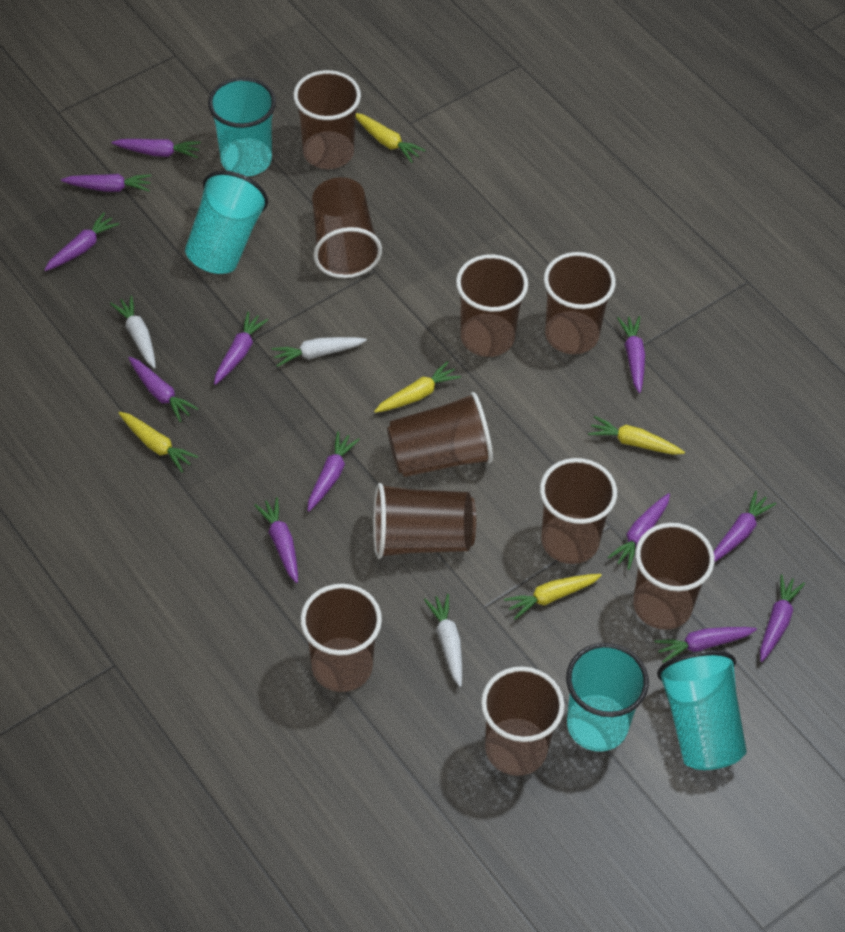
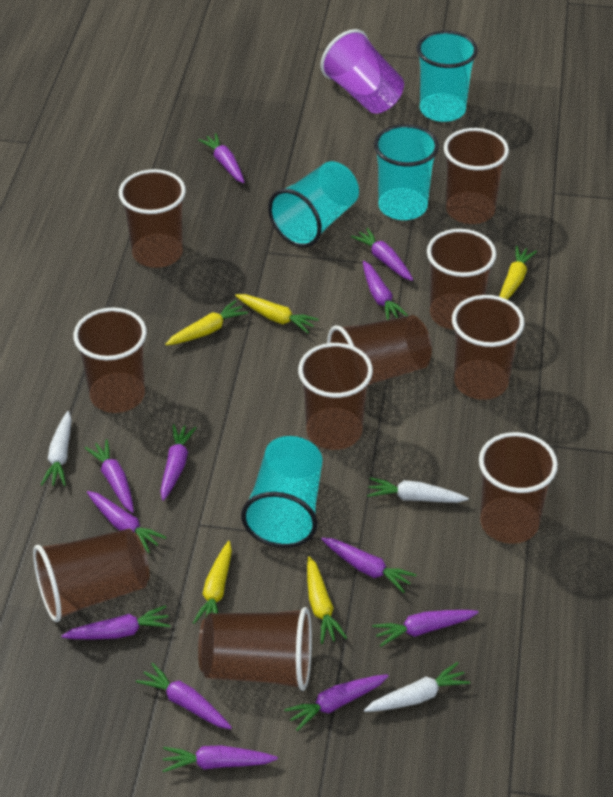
purple cup: none = 0 -> [320,29,404,114] = 1

